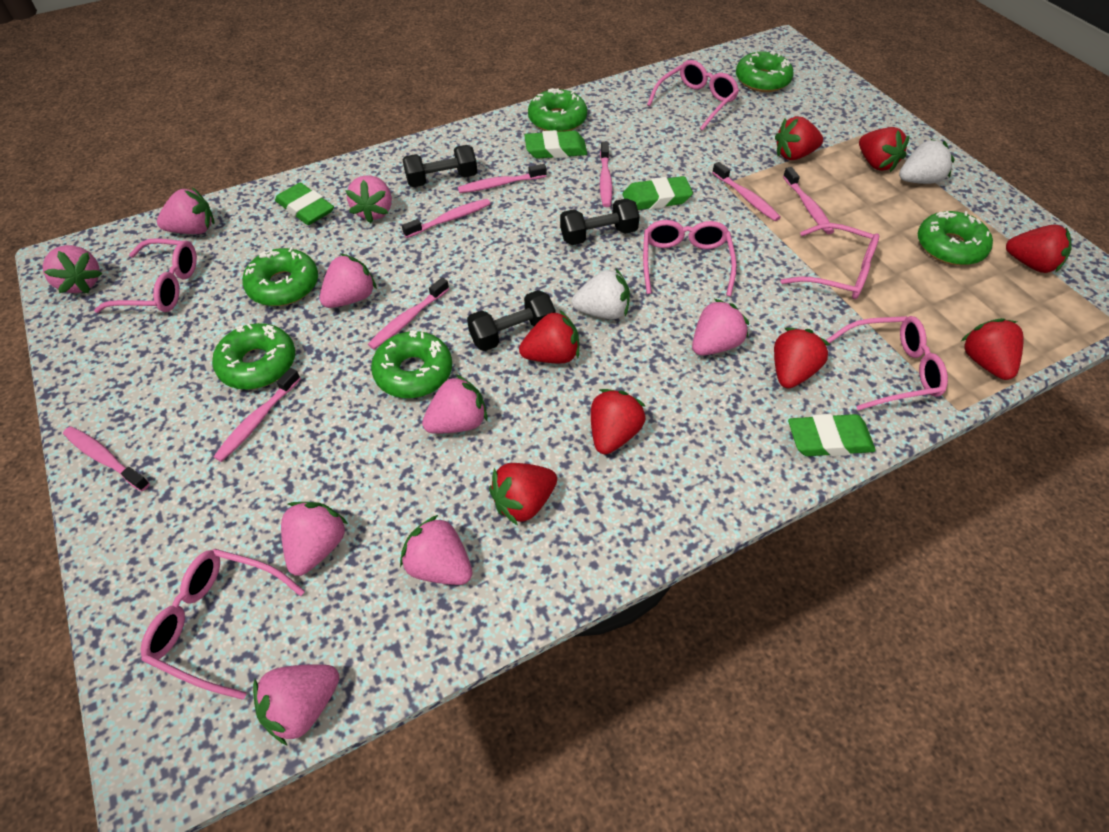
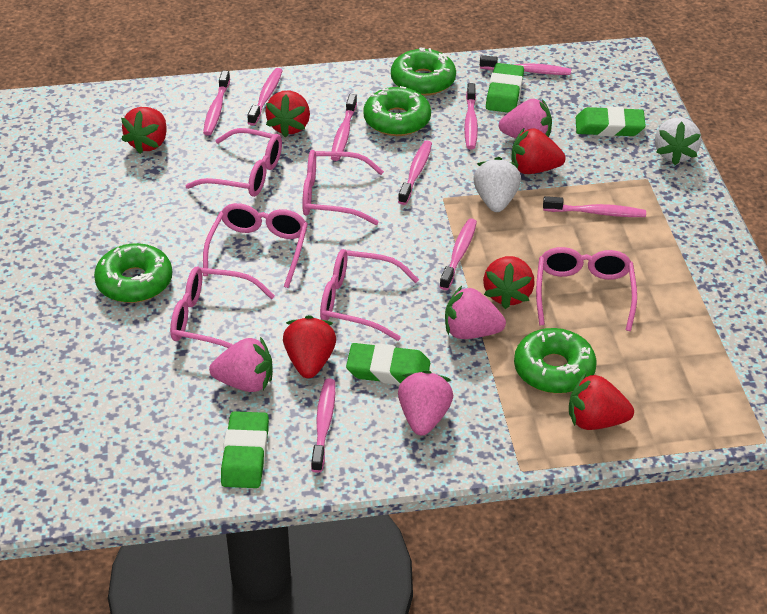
black dumbbell: [402,145,477,187] [467,290,555,351] [560,198,640,245] = 3 -> none = 0
green donut: [212,323,295,389] [243,247,318,306] [371,330,452,398] [528,88,587,132] [736,51,793,92] [918,211,993,265] = 6 -> [94,243,172,303] [363,86,431,136] [391,47,456,96] [514,328,597,394] = 4
pink strawberry: [42,245,102,293] [157,187,214,234] [253,664,339,746] [281,502,348,576] [320,254,377,308] [345,175,392,223] [400,515,473,585] [422,374,487,434] [692,299,749,356] = 9 -> [209,337,273,392] [398,370,453,435] [445,286,506,339] [499,99,552,139] = 4
pink toothbrush: [63,426,150,491] [213,368,301,462] [368,278,449,349] [402,199,490,238] [458,164,547,193] [600,142,612,207] [712,162,781,221] [783,167,834,234] = 8 -> [203,70,230,136] [247,68,283,126] [311,379,335,473] [331,94,357,161] [398,140,432,205] [440,218,477,290] [464,83,478,149] [480,56,571,75] [543,196,646,217] = 9
red strawberry: [489,463,557,525] [519,310,579,363] [591,389,645,454] [774,328,830,388] [775,116,823,160] [859,127,910,172] [960,318,1024,380] [1006,225,1072,273] = 8 -> [121,107,167,154] [265,91,310,137] [283,315,336,378] [483,256,535,309] [511,127,566,174] [569,373,634,430] = 6

